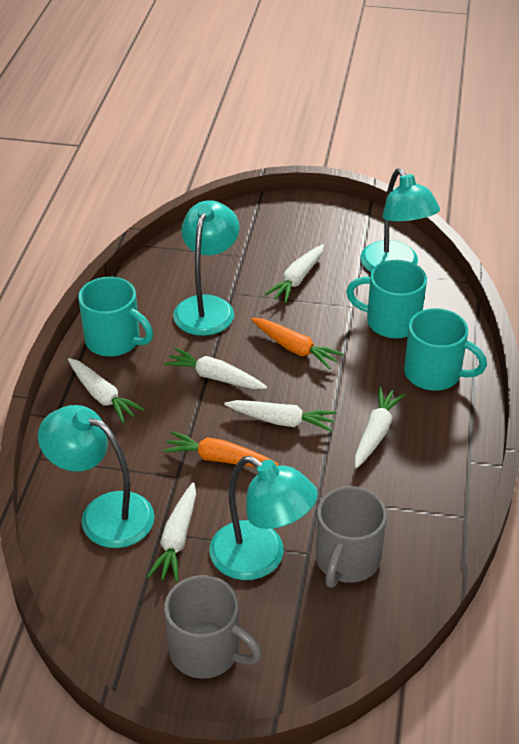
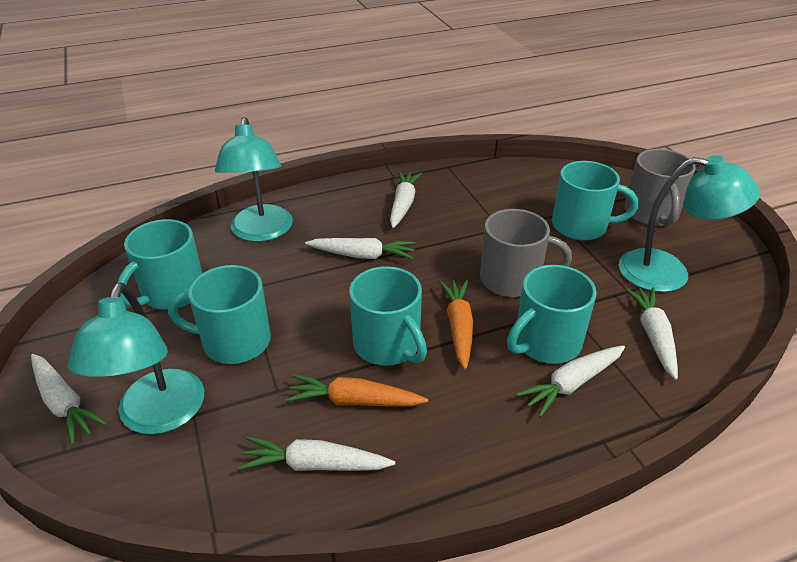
turquoise lamp: [38,405,155,548] [173,200,239,336] [210,456,318,580] [360,168,440,272] = 4 -> [68,283,204,434] [215,117,293,242] [619,155,760,292] = 3
turquoise mug: [78,277,153,357] [346,260,427,338] [404,308,487,391] = 3 -> [117,219,202,310] [168,265,271,364] [349,266,427,366] [507,265,597,364] [552,161,638,241] = 5

